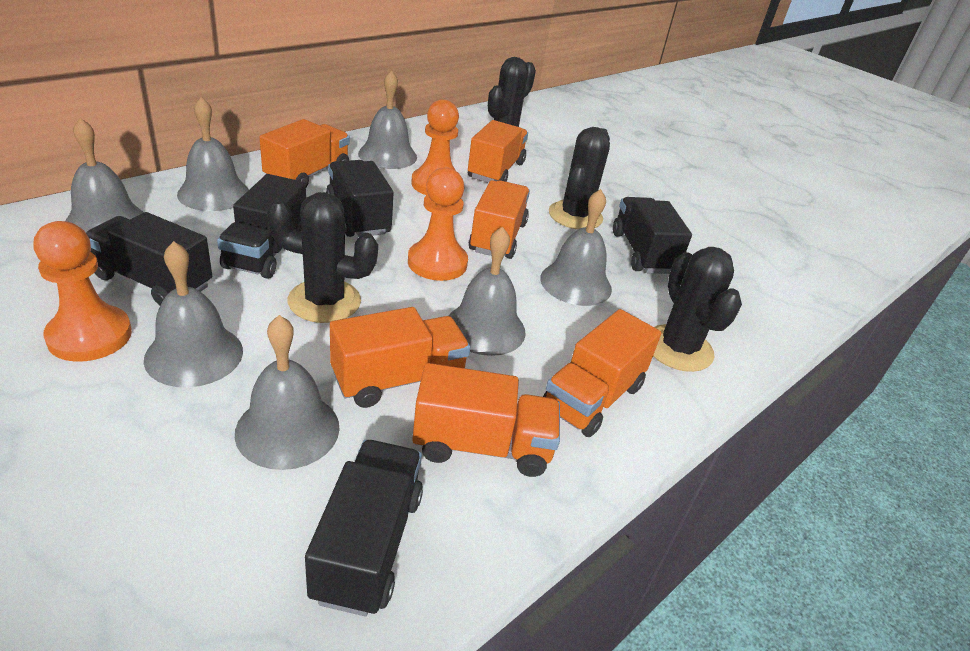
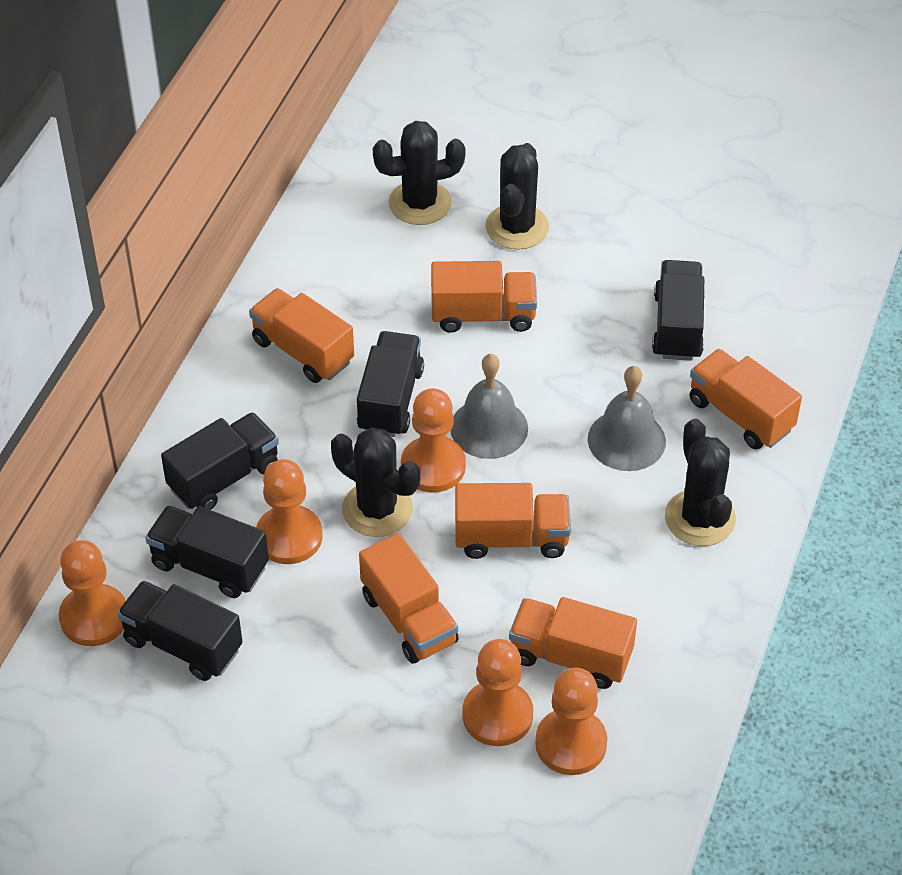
grey bell: [65,118,144,233] [144,241,243,387] [177,97,249,211] [235,315,340,470] [358,70,417,169] [449,226,526,356] [540,189,612,306] = 7 -> [450,354,528,459] [588,366,666,471] = 2
orange pawn: [33,221,132,362] [408,167,468,281] [411,99,459,195] = 3 -> [59,540,126,646] [256,459,322,564] [401,388,466,493] [462,639,533,746] [535,668,607,775] = 5

